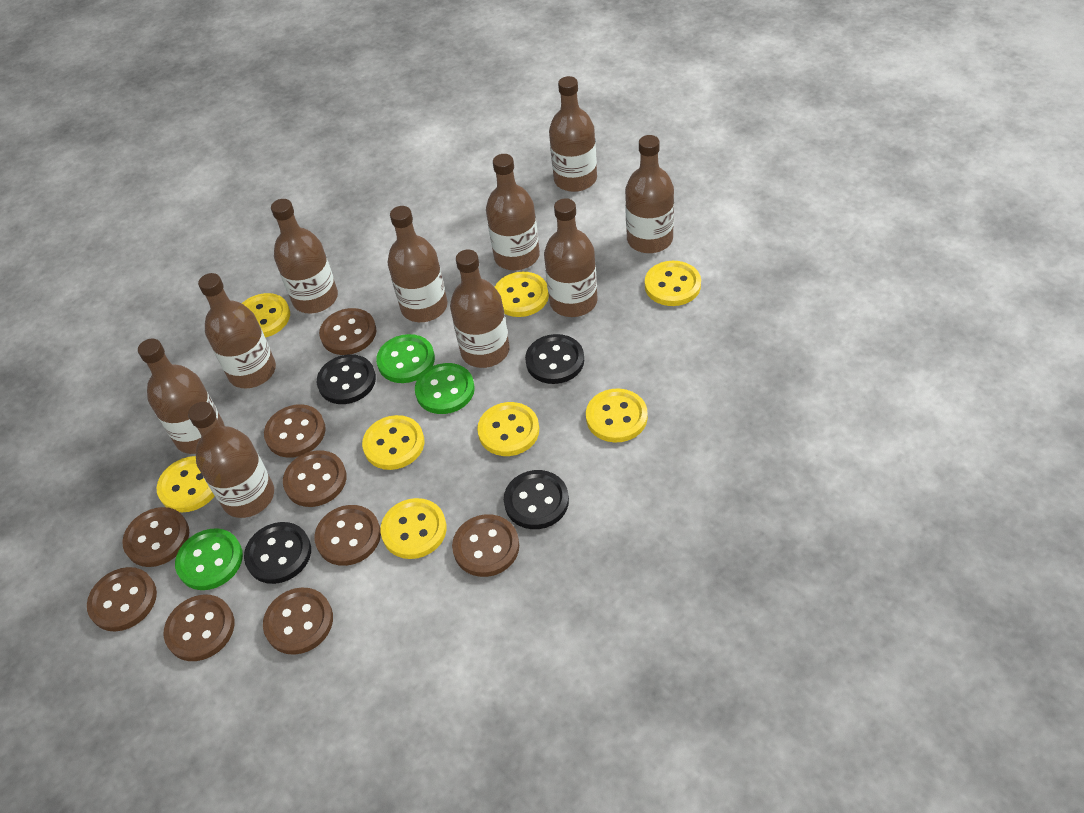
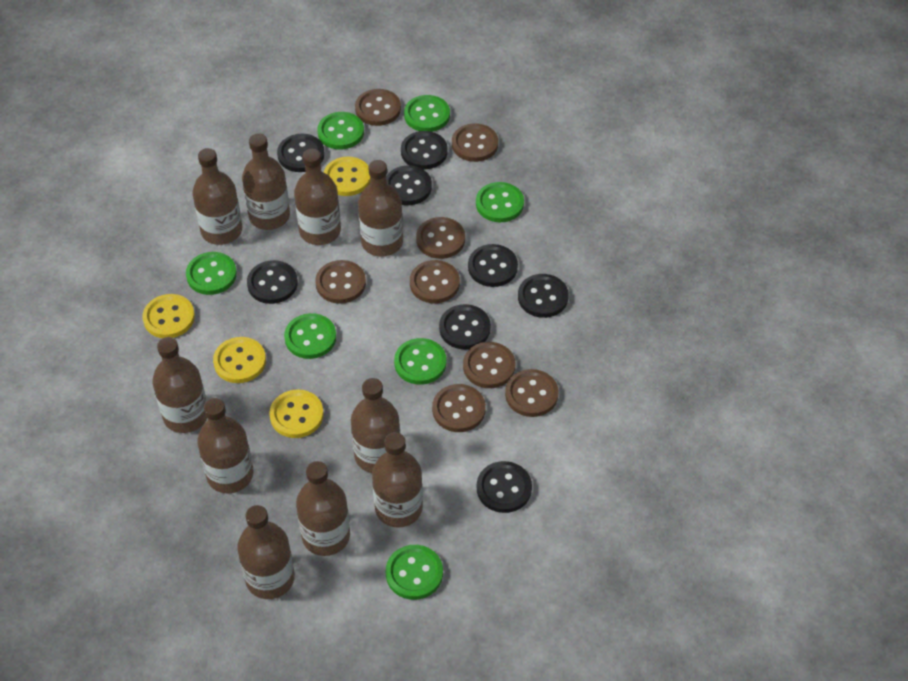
black button: [244,522,311,584] [317,354,376,404] [504,470,569,529] [525,334,584,384] = 4 -> [247,260,298,304] [277,134,325,172] [386,166,432,205] [401,131,448,169] [439,304,491,349] [468,244,518,287] [477,461,532,513] [518,274,569,318] = 8
brown button: [87,567,157,631] [122,507,189,567] [163,595,234,661] [263,588,333,655] [264,404,326,458] [283,450,347,507] [314,505,381,566] [319,308,376,355] [452,514,519,577] = 9 -> [315,260,366,304] [355,89,401,126] [410,260,460,303] [416,217,465,259] [432,384,486,432] [452,123,498,162] [463,342,515,388] [505,369,559,417] = 8
green button: [175,528,243,590] [376,334,435,383] [415,363,475,414] = 3 -> [186,252,237,295] [284,313,336,359] [317,112,364,150] [386,545,443,600] [394,338,446,385] [404,95,450,132] [476,182,524,222] = 7
yellow button: [157,456,214,512] [242,293,290,338] [362,415,424,470] [380,498,447,559] [477,402,539,456] [495,272,549,317] [586,388,648,442] [645,261,701,306] = 8 -> [143,294,195,338] [213,337,266,383] [269,389,324,438] [324,157,371,196] = 4

